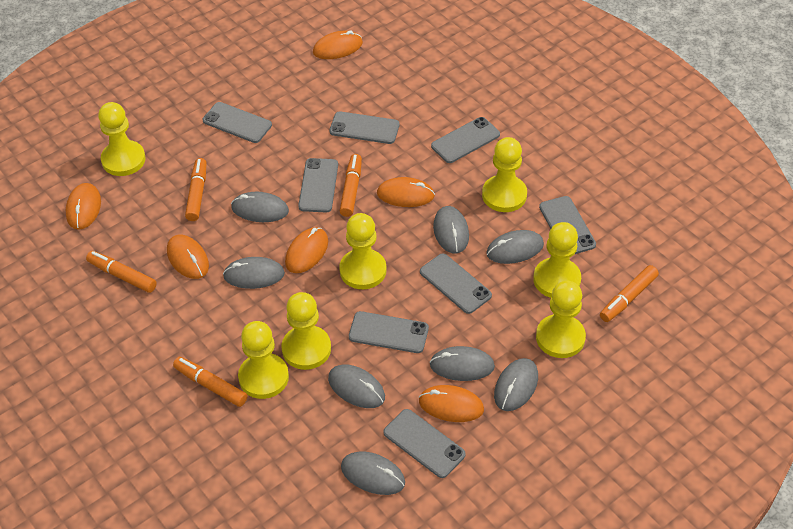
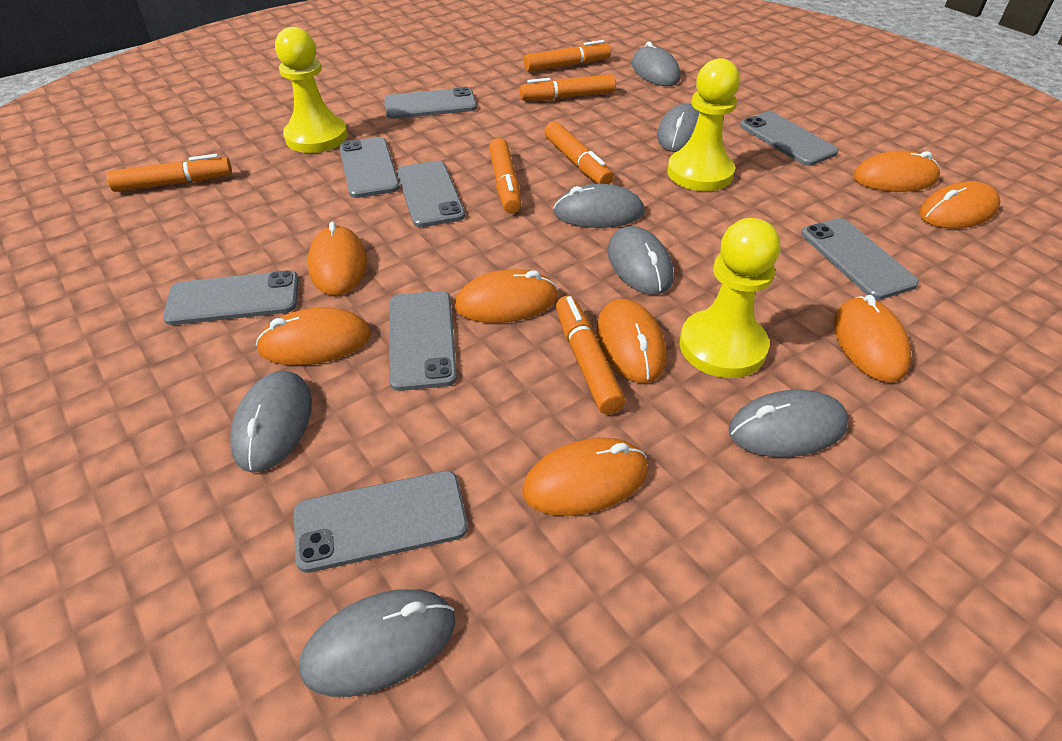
grey mouse: [223,257,285,289] [231,192,289,222] [328,364,385,408] [341,452,405,495] [430,346,495,381] [433,206,469,254] [486,230,544,264] [494,358,538,411] = 8 -> [230,371,312,473] [300,589,455,697] [553,184,644,228] [608,226,673,295] [632,41,681,86] [657,104,700,152] [728,389,849,457] = 7
orange marker: [86,251,157,293] [173,357,248,407] [185,158,207,221] [340,154,362,217] [600,265,659,322] = 5 -> [106,154,232,192] [489,138,522,214] [520,74,616,101] [524,40,611,72] [544,122,614,184] [556,296,625,414] = 6
orange mouse: [66,183,101,230] [167,235,209,279] [285,227,328,273] [313,31,363,59] [377,177,435,207] [419,385,484,422] = 6 -> [256,307,371,365] [308,222,367,295] [455,269,558,323] [522,438,648,516] [596,299,667,383] [834,295,911,382] [853,151,940,192] [919,181,1000,228] = 8
yellow pawn: [98,102,146,176] [238,321,289,399] [282,292,331,370] [339,213,386,289] [482,137,527,212] [533,222,581,298] [536,281,586,358] = 7 -> [275,27,348,153] [667,58,740,191] [679,218,780,378] = 3

